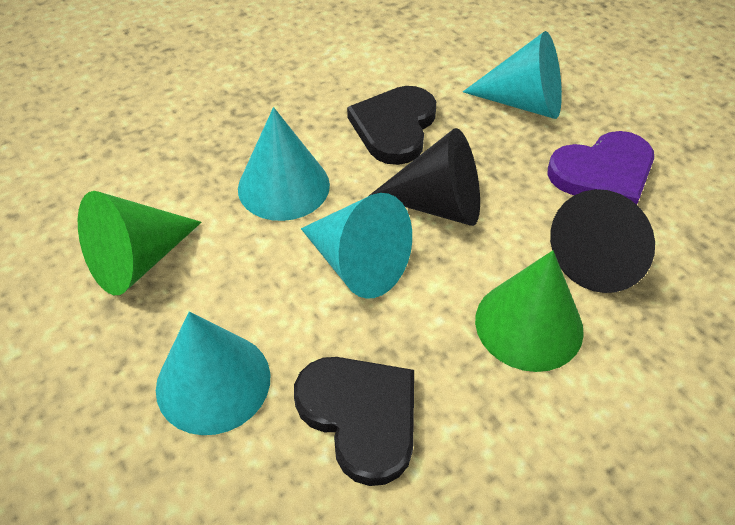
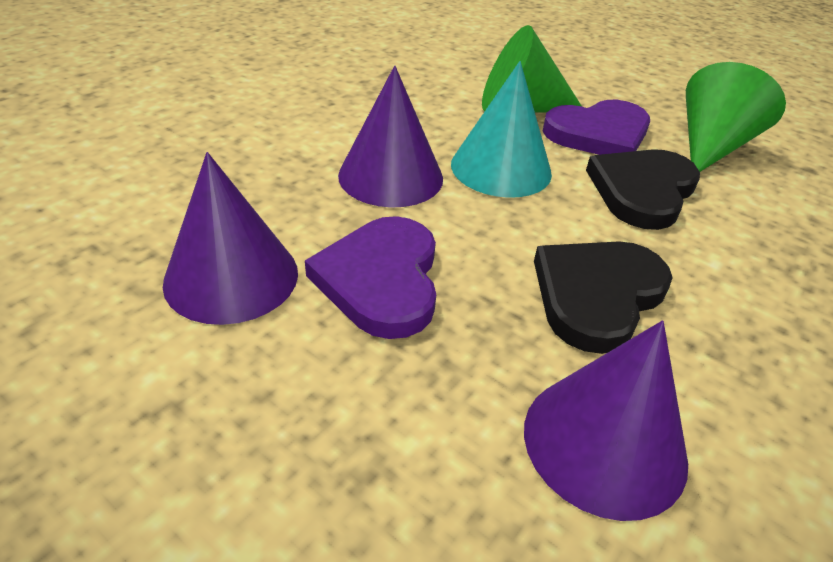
black cone: [369,128,480,226] [550,189,655,293] = 2 -> none = 0
purple cone: none = 0 -> [163,152,298,325] [338,66,443,208] [524,321,688,521] = 3
purple heart: [548,131,654,205] = 1 -> [305,216,436,339] [543,100,650,155] = 2
turquoise cone: [156,312,270,435] [238,107,330,221] [301,193,412,299] [463,31,562,119] = 4 -> [451,61,552,198] = 1

